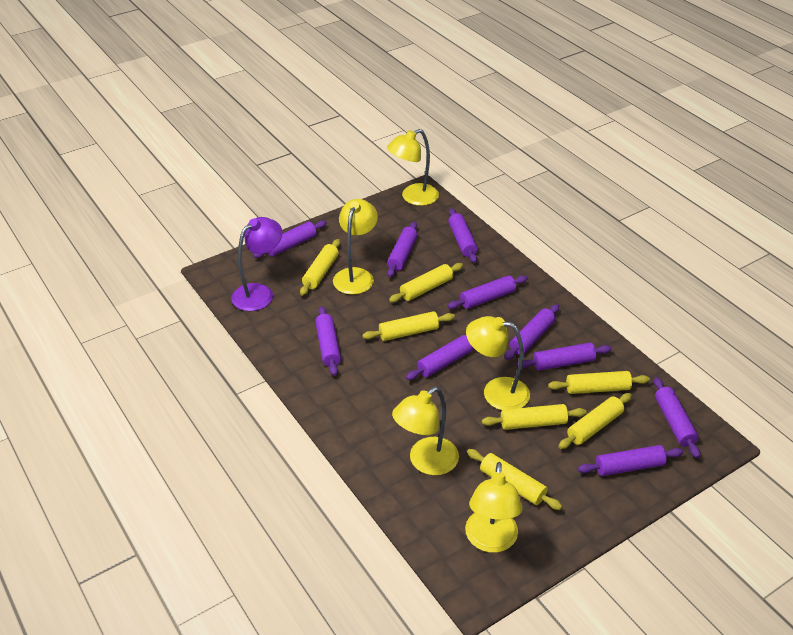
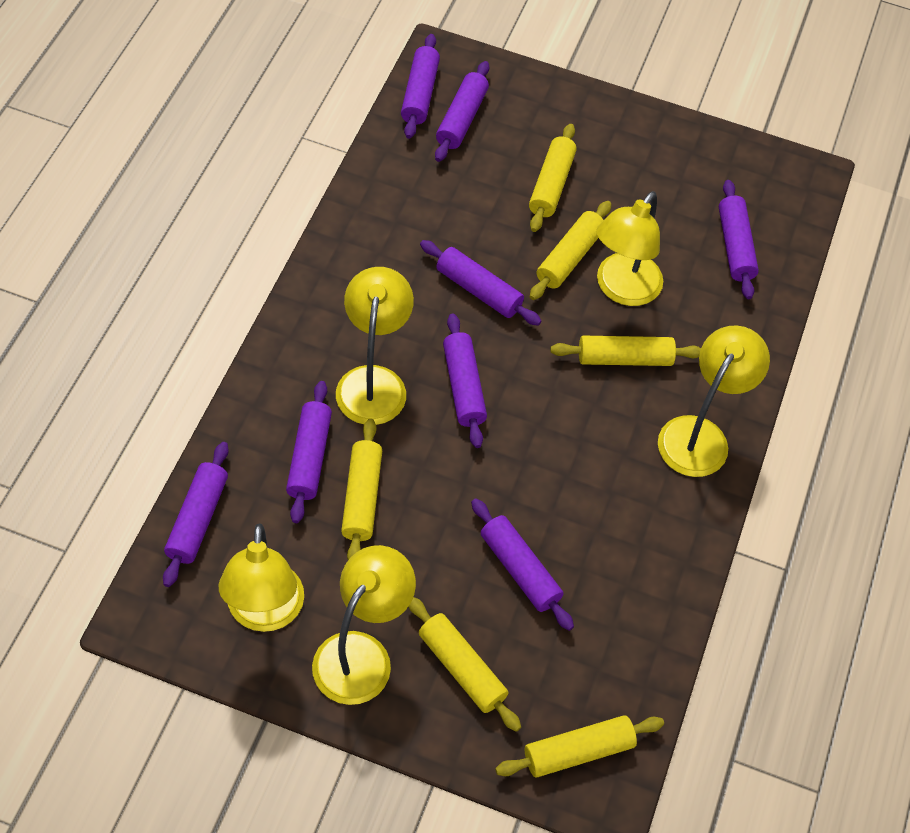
purple lamp: [231,217,282,311] = 1 -> none = 0
purple rolling pin: [253,220,327,258] [315,306,341,376] [387,222,418,277] [406,335,474,380] [447,275,528,309] [448,208,478,263] [505,304,559,360] [517,343,612,371] [578,445,684,476] [654,377,700,458] = 10 -> [163,442,229,587] [286,381,332,523] [401,34,440,139] [420,240,542,326] [435,61,489,162] [443,313,487,448] [471,498,574,631] [719,180,759,299] = 8
yellow rolling pin: [300,239,340,296] [362,311,455,341] [389,263,463,302] [467,449,562,510] [482,404,586,430] [548,371,650,394] [559,393,632,449] = 7 -> [341,419,382,560] [408,597,521,732] [495,715,664,777] [529,124,577,232] [530,201,611,300] [550,336,701,366] = 6

